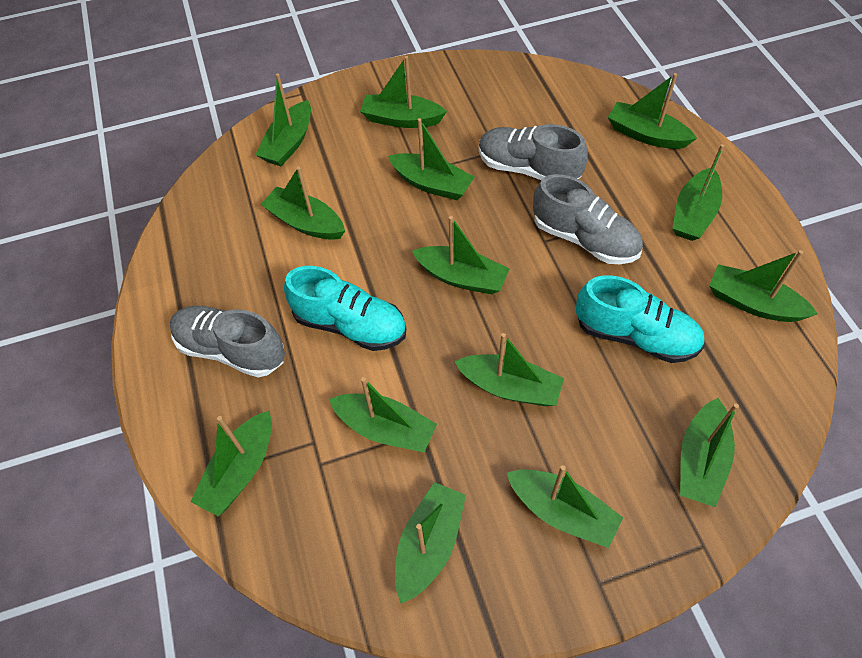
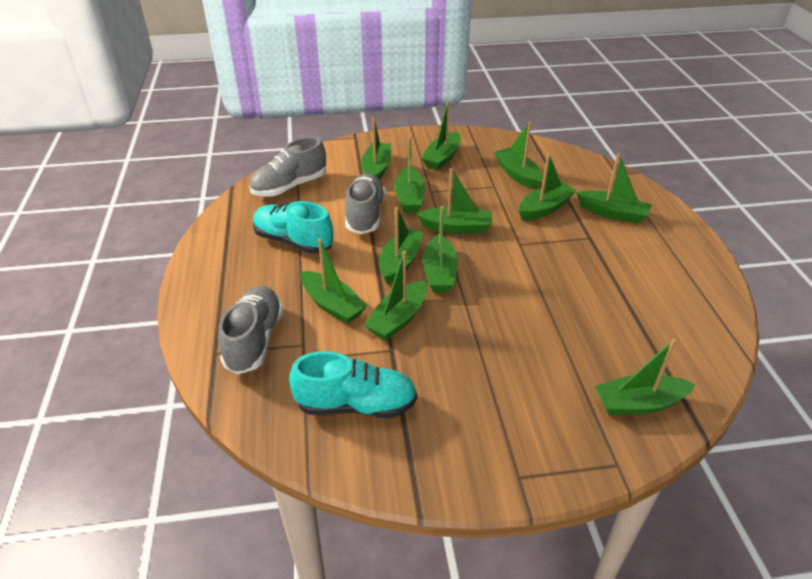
green boat: [190,411,272,517] [256,73,311,166] [261,167,345,240] [329,377,437,452] [360,56,447,128] [388,118,474,200] [395,482,466,604] [412,216,510,294] [454,333,564,406] [506,465,623,548] [608,73,697,149] [672,144,725,241] [680,398,739,507] [709,250,818,322] = 14 -> [301,239,368,324] [361,117,391,180] [364,251,427,341] [379,207,424,284] [395,137,425,213] [416,168,492,234] [421,100,461,170] [423,206,458,292] [494,122,543,190] [519,153,577,221] [576,153,652,224] [595,338,696,415] = 12

